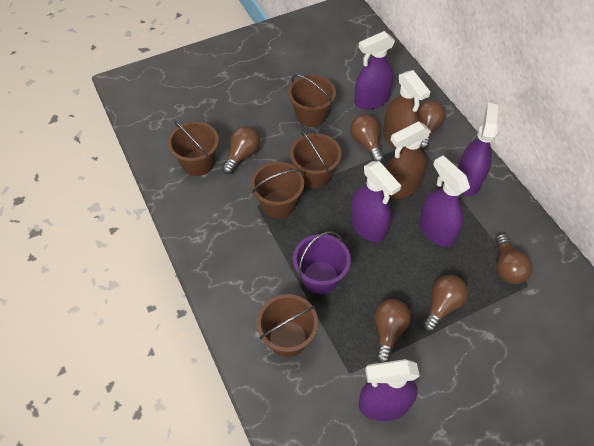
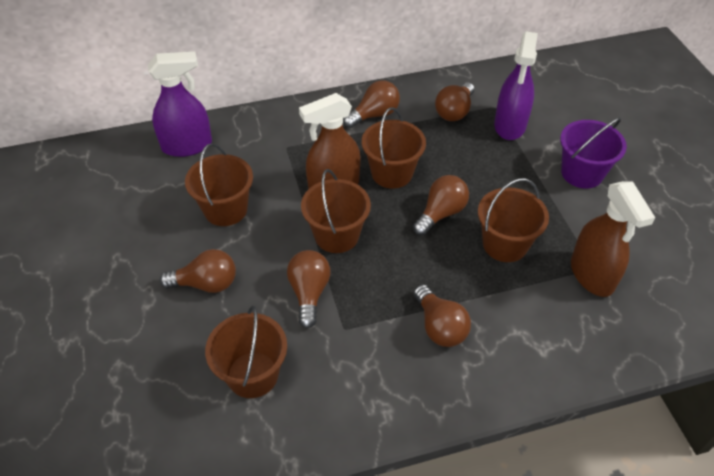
purple spray bottle: [350,161,401,242] [354,31,395,110] [359,359,420,421] [419,156,470,247] [458,103,499,196] = 5 -> [148,51,212,157] [494,32,538,140] = 2

